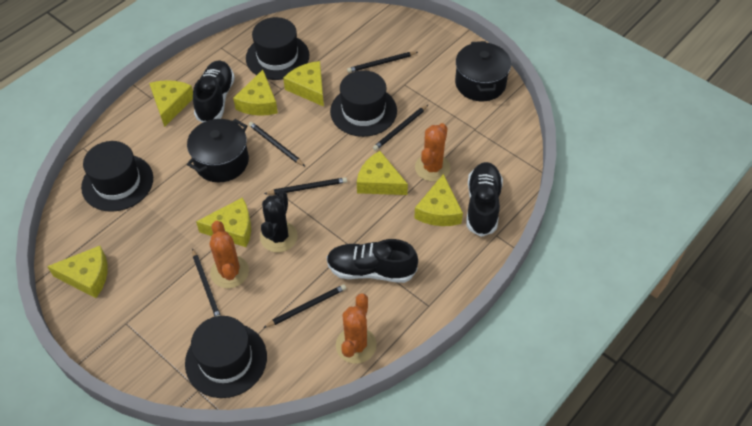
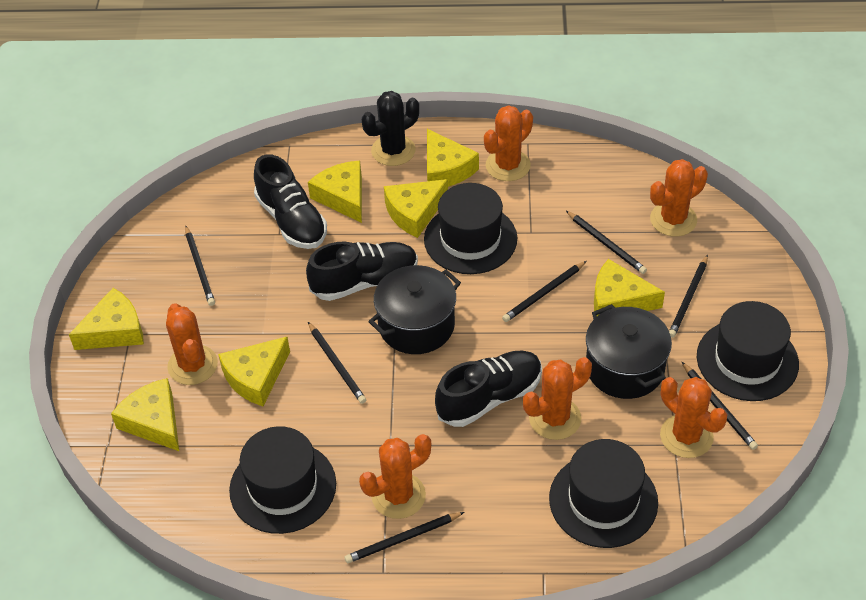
black pencil: [192,248,221,317] [249,122,305,166] [263,284,346,328] [264,177,347,195] [347,52,418,73] [373,105,428,151] = 6 -> [185,226,215,306] [308,322,366,404] [345,512,464,563] [502,261,586,322] [566,211,647,274] [669,255,708,338] [682,362,758,450] = 7
orange cactus: [210,221,249,288] [336,293,377,364] [415,123,450,182] = 3 -> [166,303,218,385] [359,434,431,519] [484,105,533,181] [523,357,592,440] [650,159,708,237] [660,377,727,458] = 6

